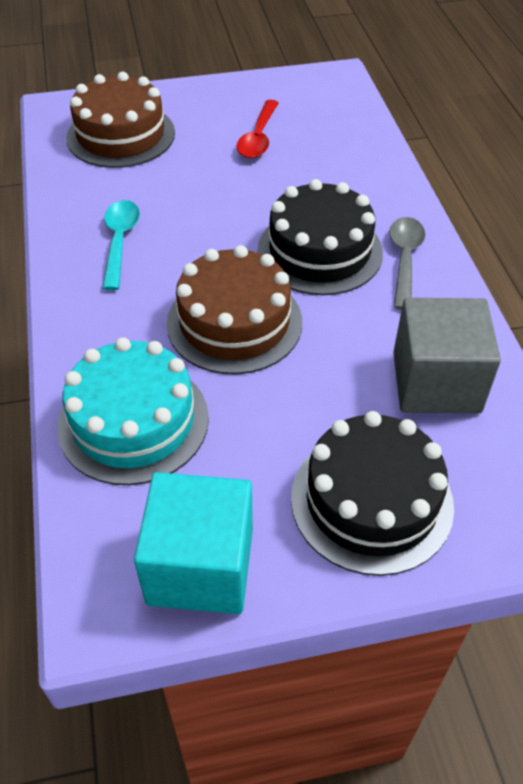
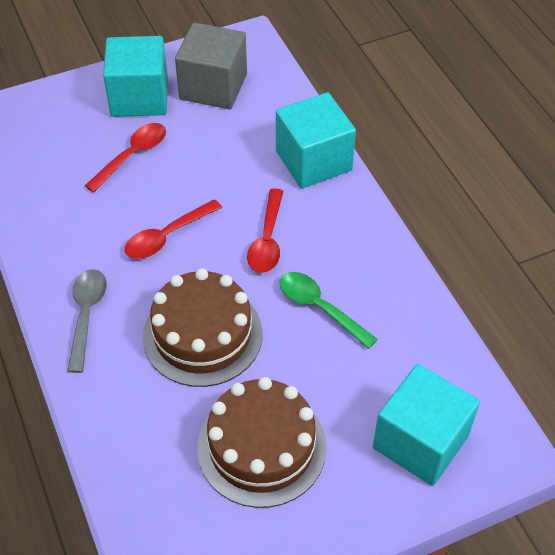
black cake: [258,179,383,295] [291,411,454,576] = 2 -> none = 0
green spoon: none = 0 -> [279,272,378,349] = 1
red spoon: [236,100,279,158] = 1 -> [85,123,166,192] [125,199,222,259] [247,188,284,273] = 3
turquoise cake: [57,337,209,485] = 1 -> none = 0
turquoise cube: [134,472,253,614] = 1 -> [103,36,168,117] [276,92,356,189] [373,364,480,486] = 3
turquoise spoon: [102,200,140,290] = 1 -> none = 0

